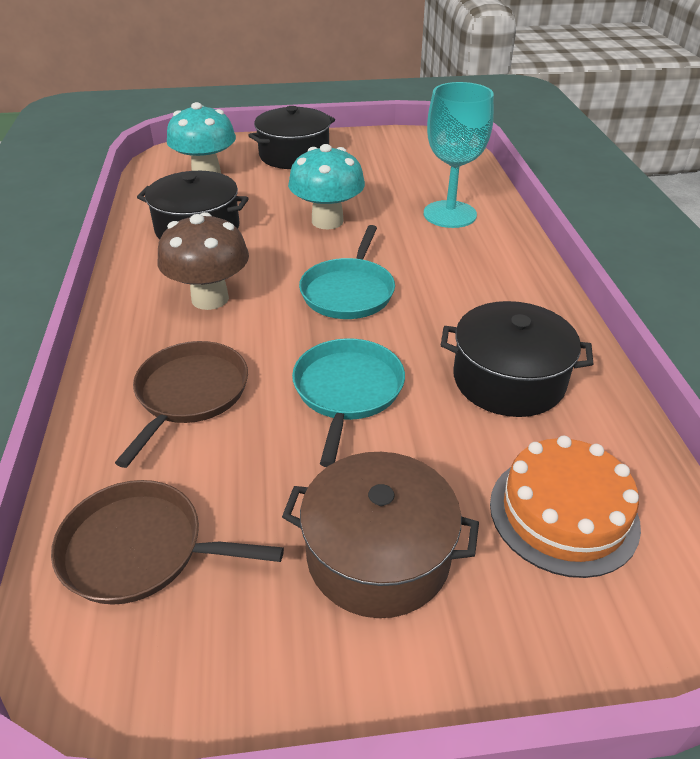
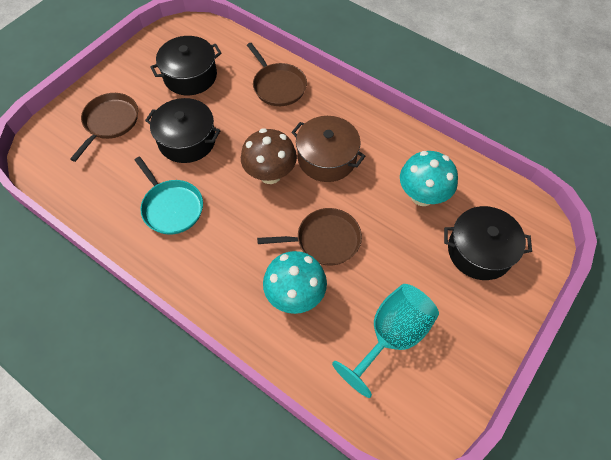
brown pan: [51,480,284,605] [115,341,248,468] = 2 -> [70,93,138,162] [247,43,307,106] [257,208,362,266] = 3
orange cake: [490,436,641,578] = 1 -> none = 0
turquoise pan: [292,338,405,467] [299,225,395,319] = 2 -> [135,156,203,235] = 1

